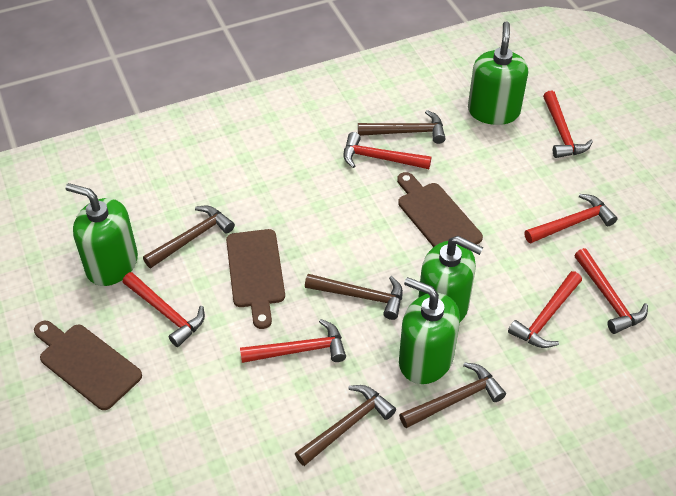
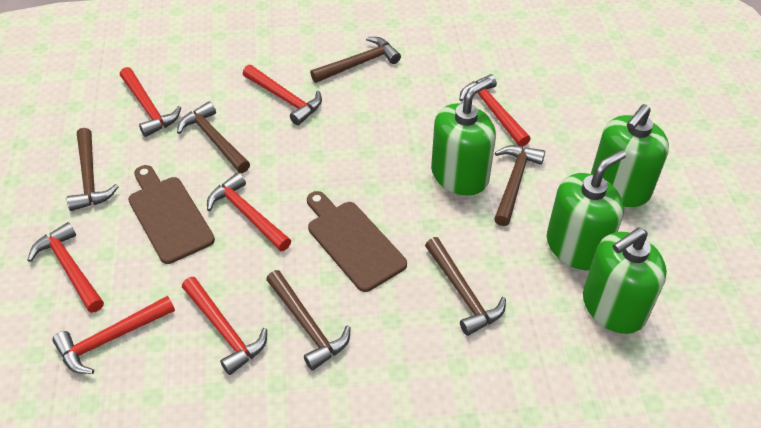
brown cutting board: [34,321,142,410] [226,229,285,329] [397,172,483,247] = 3 -> [128,165,215,264] [307,191,407,292] = 2
brown hammer: [143,206,235,268] [295,385,396,466] [305,274,403,320] [358,110,446,144] [399,362,506,428] = 5 -> [66,128,119,211] [177,101,250,173] [266,270,351,370] [310,37,401,83] [425,237,506,336] [494,145,545,226] = 6

